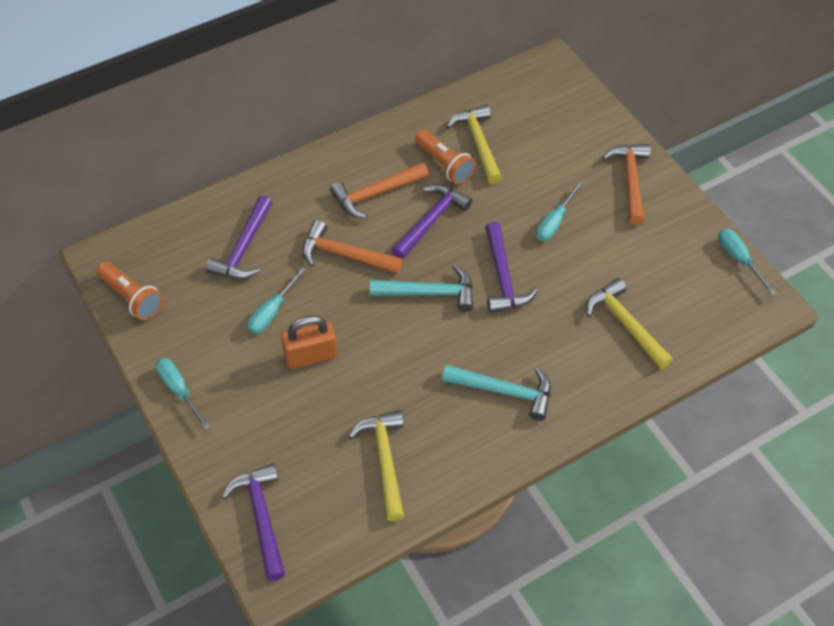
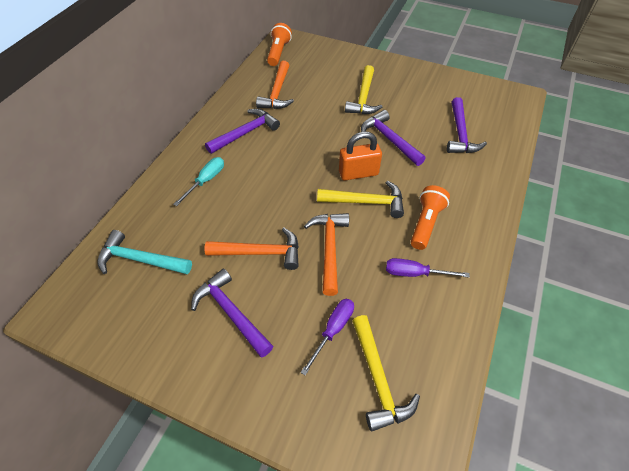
purple screwdriver: none = 0 -> [300,299,354,375] [386,258,470,278] = 2
turquoise hammer: [370,265,474,312] [442,365,551,421] = 2 -> [97,230,192,274] = 1
turquoise screwdriver: [156,358,210,430] [248,267,307,334] [536,181,583,241] [718,229,777,296] = 4 -> [173,157,224,206] = 1

